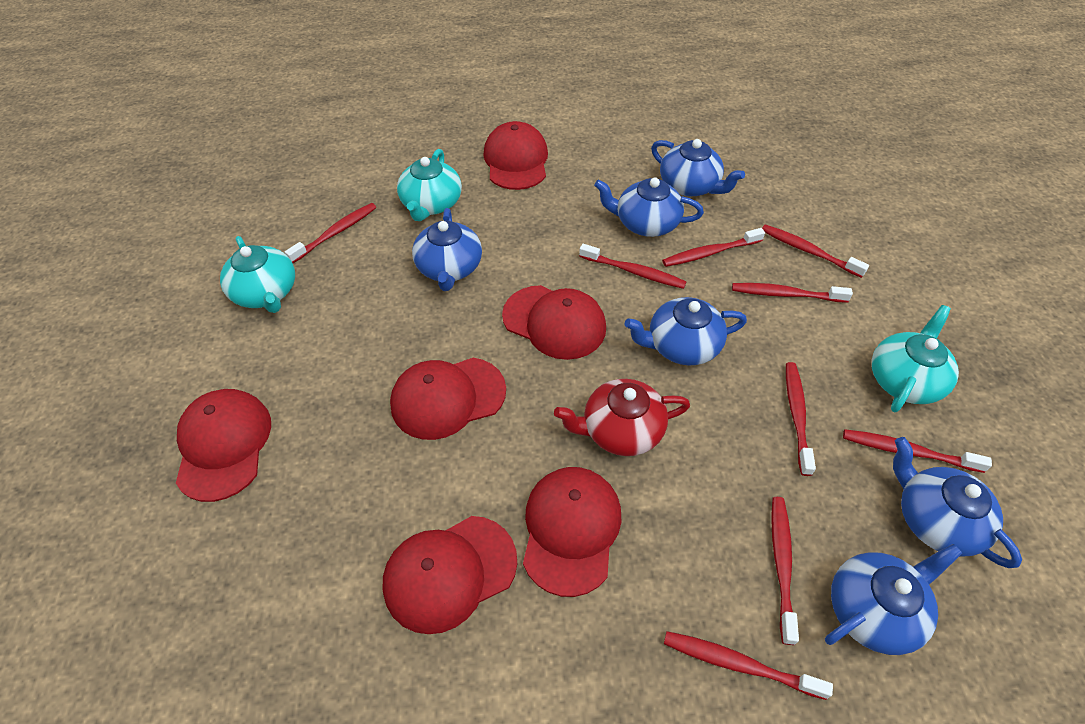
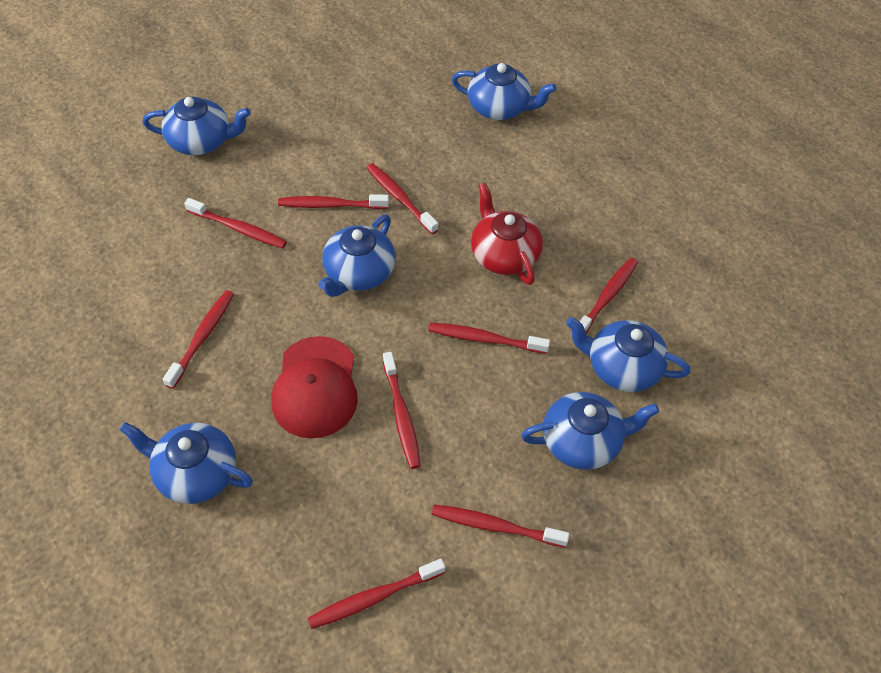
red cap: [176,389,271,502] [383,516,517,634] [390,358,506,440] [483,121,548,190] [502,285,606,360] [523,467,621,597] = 6 -> [271,336,358,439] = 1
turquoise teapot: [220,236,295,313] [397,149,462,221] [872,305,959,412] = 3 -> none = 0

